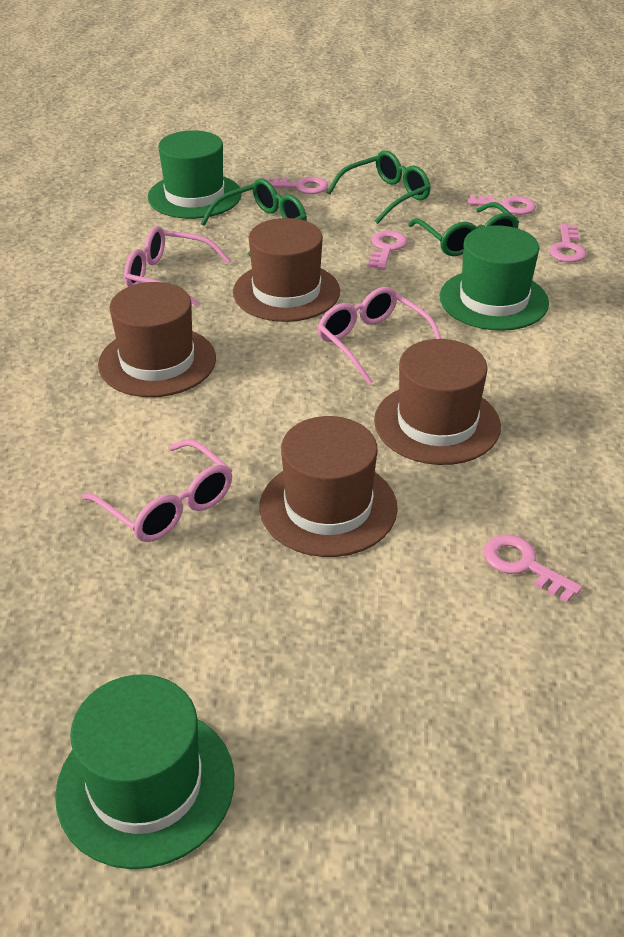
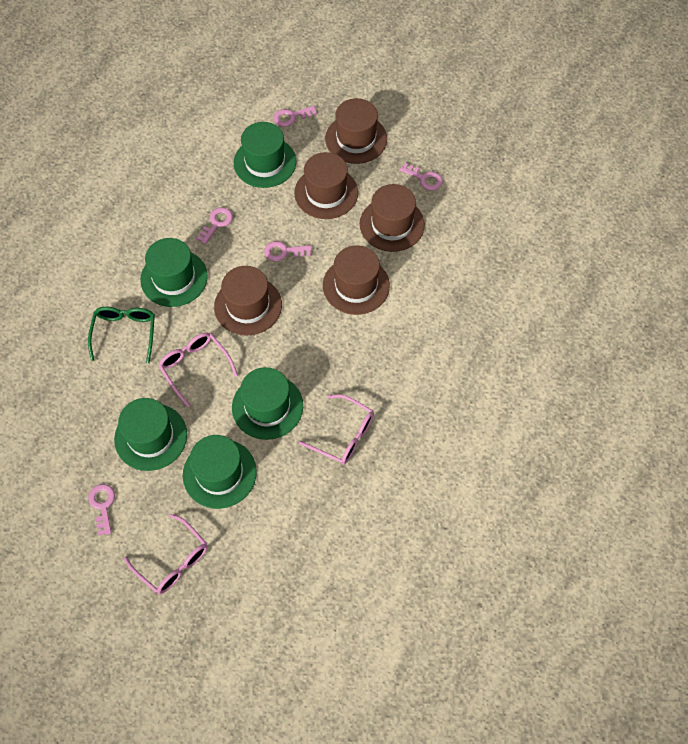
brown hat: [98,282,216,397] [233,218,340,322] [259,416,398,557] [374,339,501,465] = 4 -> [214,266,282,336] [294,152,358,219] [323,245,390,315] [325,98,387,164] [360,184,425,252] = 5
green glasses: [201,178,307,257] [327,150,431,224] [408,202,519,256] = 3 -> [88,307,155,363] = 1
green hat: [55,674,234,869] [148,130,242,219] [440,225,549,331] = 3 -> [114,398,187,471] [140,238,208,307] [183,435,257,509] [232,367,303,440] [234,122,296,188] = 5

